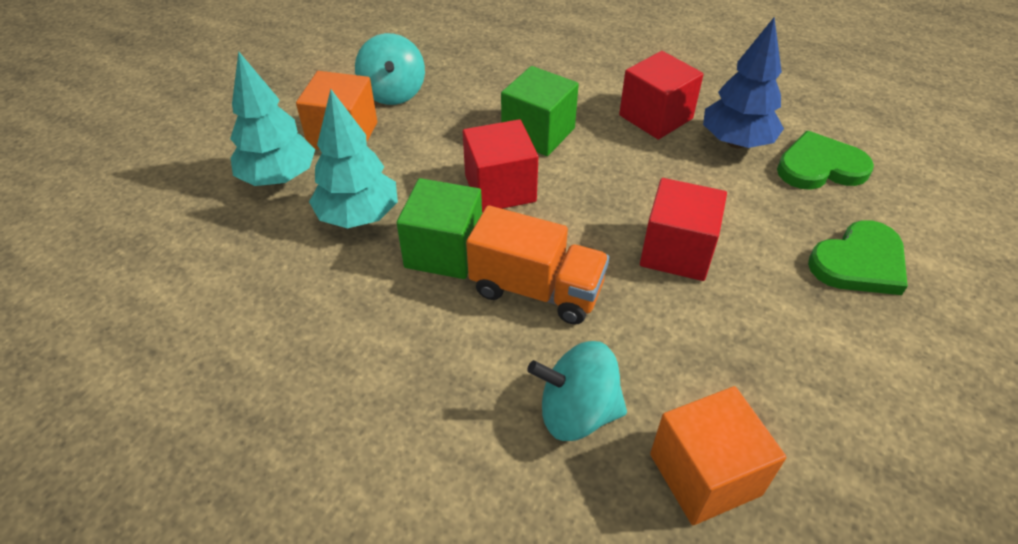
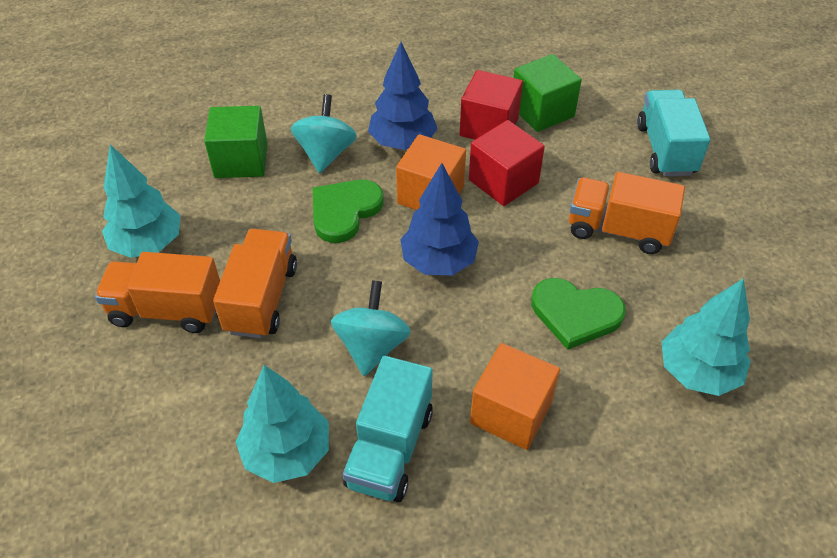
blue tree: [703,18,784,149] = 1 -> [368,42,438,150] [400,163,479,276] = 2
orange truck: [466,205,609,325] = 1 -> [95,252,220,333] [213,229,297,338] [569,172,685,254] = 3
red cube: [463,119,538,213] [619,51,704,139] [640,178,727,281] = 3 -> [460,70,523,140] [469,120,545,206] = 2
turquoise tree: [230,51,315,186] [309,89,398,228] = 2 -> [102,145,181,258] [236,365,329,483] [661,278,751,396] = 3
turquoise truck: none = 0 -> [343,356,433,502] [637,90,710,176] = 2

